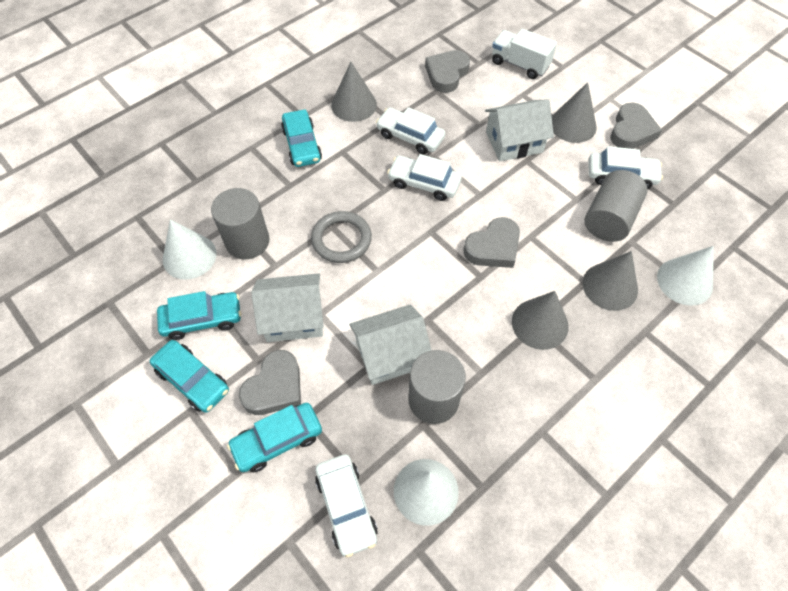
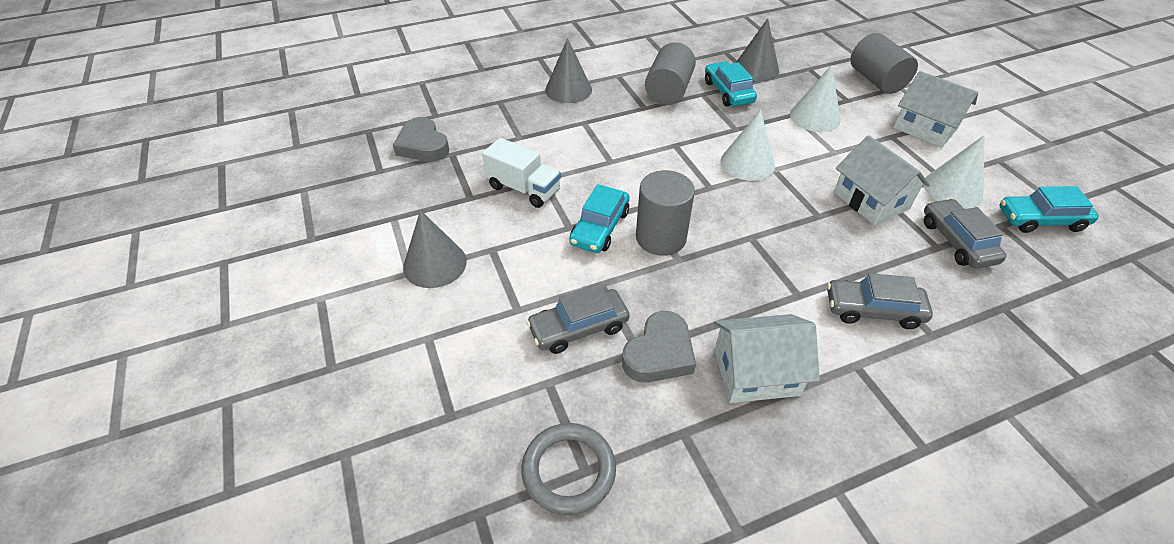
grey car: none = 0 -> [526,284,630,354] [827,273,933,329] [924,198,1007,269] = 3
grey cone: [331,62,377,122] [512,291,569,350] [552,82,597,143] [583,251,638,311] = 4 -> [403,210,467,288] [545,38,592,103] [736,18,779,81] = 3
grey heart: [239,350,301,415] [425,50,470,93] [463,217,520,268] [611,102,662,149] = 4 -> [393,117,449,161] [622,311,696,382] = 2
turquoise car: [150,340,229,413] [157,291,241,340] [227,403,322,473] [281,109,322,167] = 4 -> [569,184,629,253] [705,61,757,106] [999,186,1099,233] = 3
white car: [315,454,378,558] [376,107,445,154] [387,154,462,201] [589,146,663,189] = 4 -> none = 0

